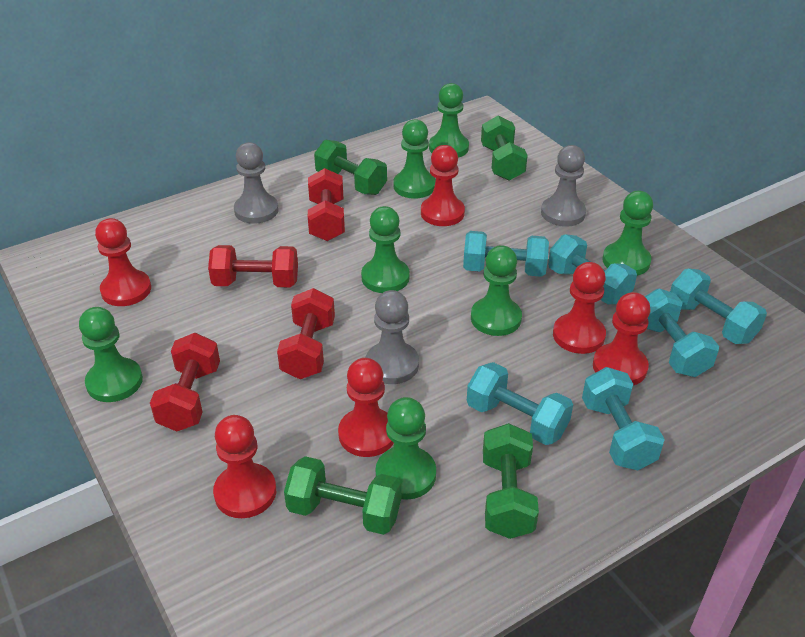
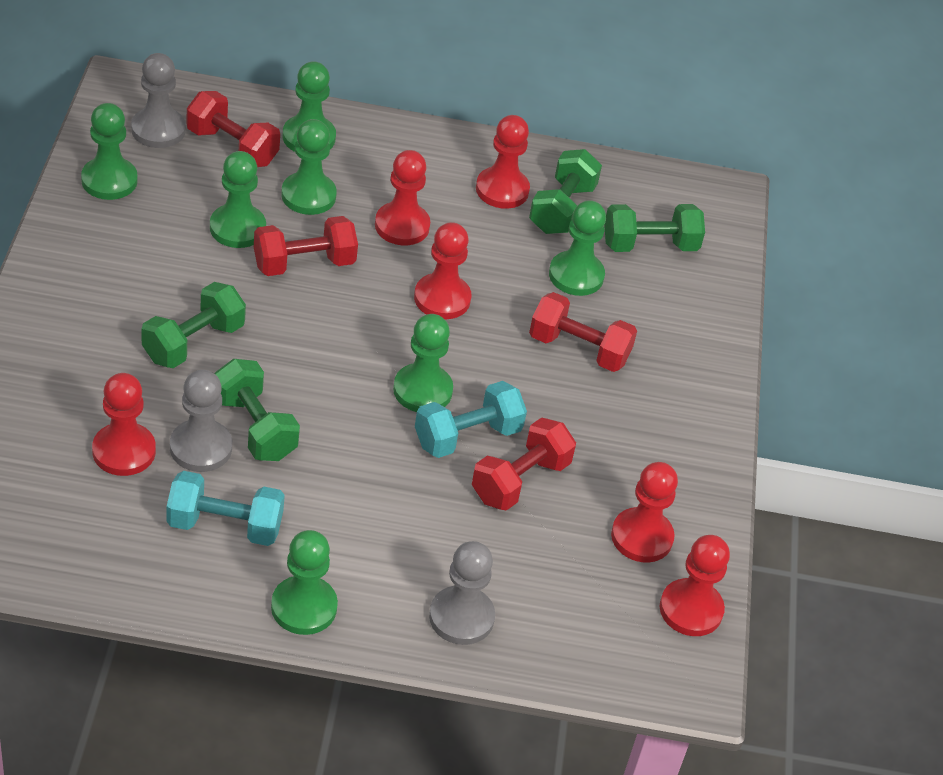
turquoise dumbbell: [463,231,549,277] [467,362,573,445] [548,234,637,304] [582,367,665,470] [645,289,719,377] [670,269,767,344] = 6 -> [166,471,285,546] [415,381,527,458] = 2

